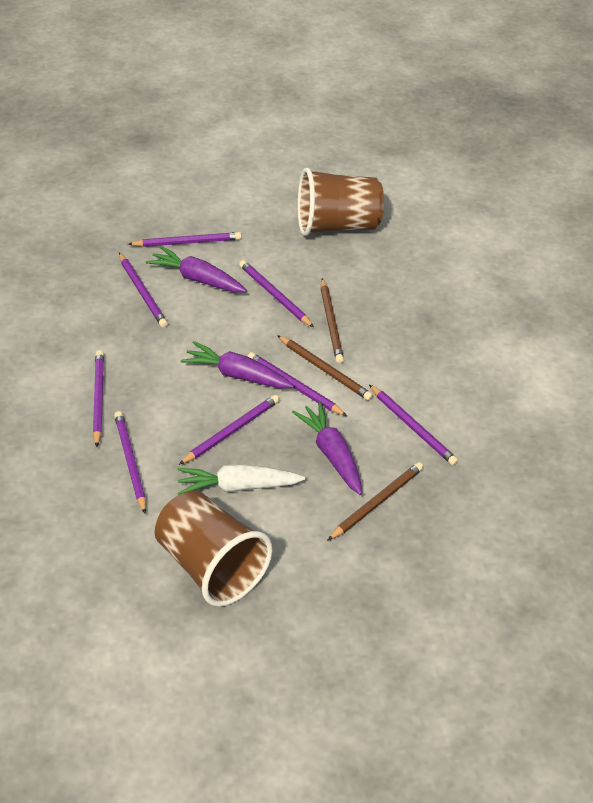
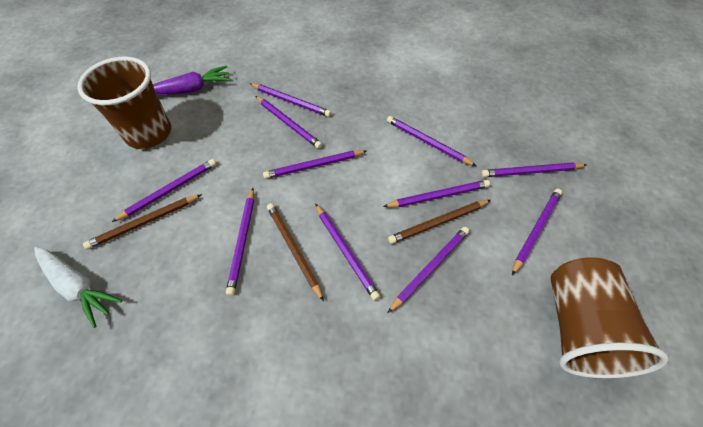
purple carrot: [146,246,247,292] [181,341,294,389] [292,401,362,495] = 3 -> [153,66,231,95] = 1
purple pencil: [93,350,104,447] [114,411,146,513] [119,253,168,328] [128,232,241,247] [179,395,279,465] [239,260,314,327] [247,352,347,416] [369,385,458,466] = 8 -> [112,159,216,222] [226,188,254,296] [249,83,331,117] [255,96,322,149] [263,150,366,179] [315,203,380,300] [383,180,490,207] [387,116,476,166] [388,227,469,313] [481,162,586,177] [512,189,562,275] = 11

